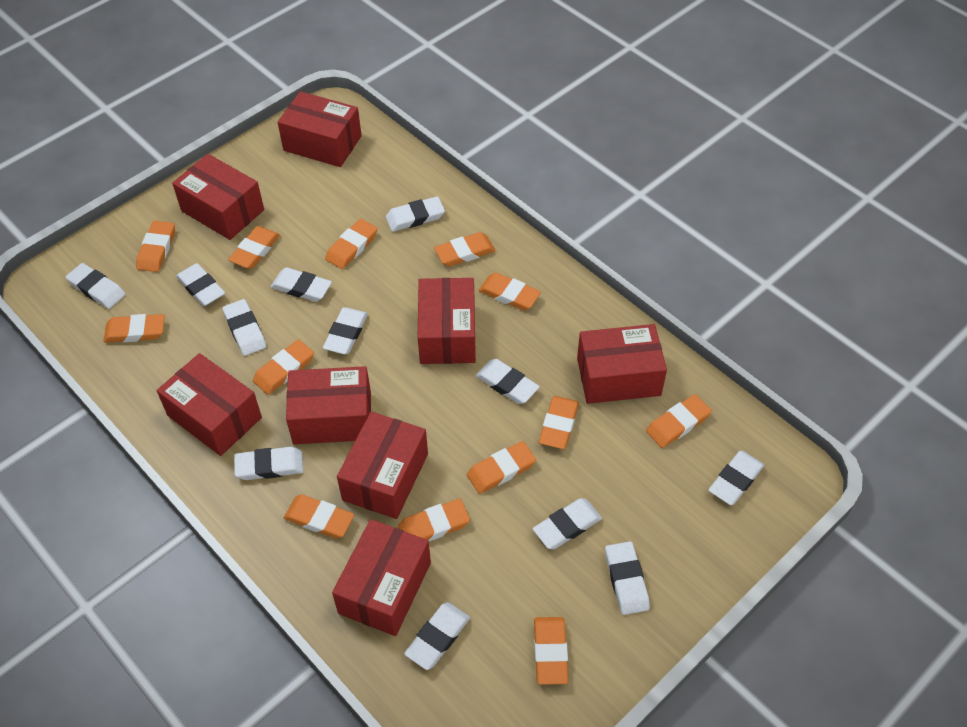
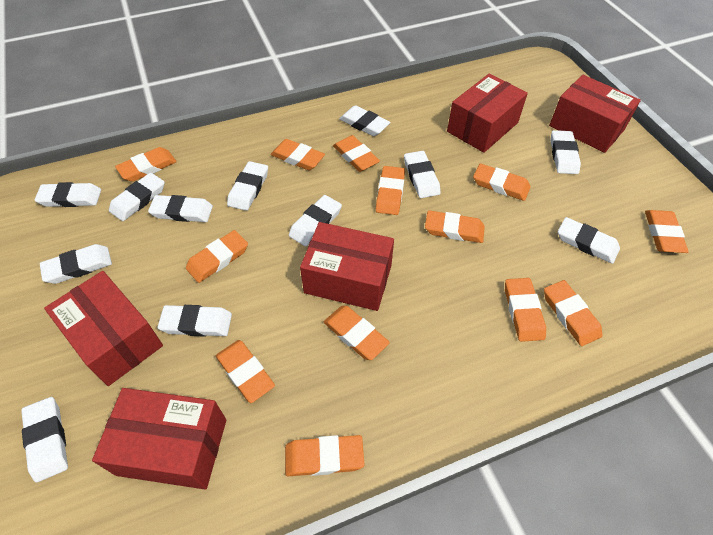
red box: [157,353,262,456] [172,154,264,240] [277,91,362,167] [286,366,371,444] [332,519,431,636] [337,412,428,519] [418,278,476,364] [577,324,667,404] = 8 -> [44,271,163,386] [92,388,227,489] [300,222,394,311] [447,74,528,153] [549,75,641,153] = 5

